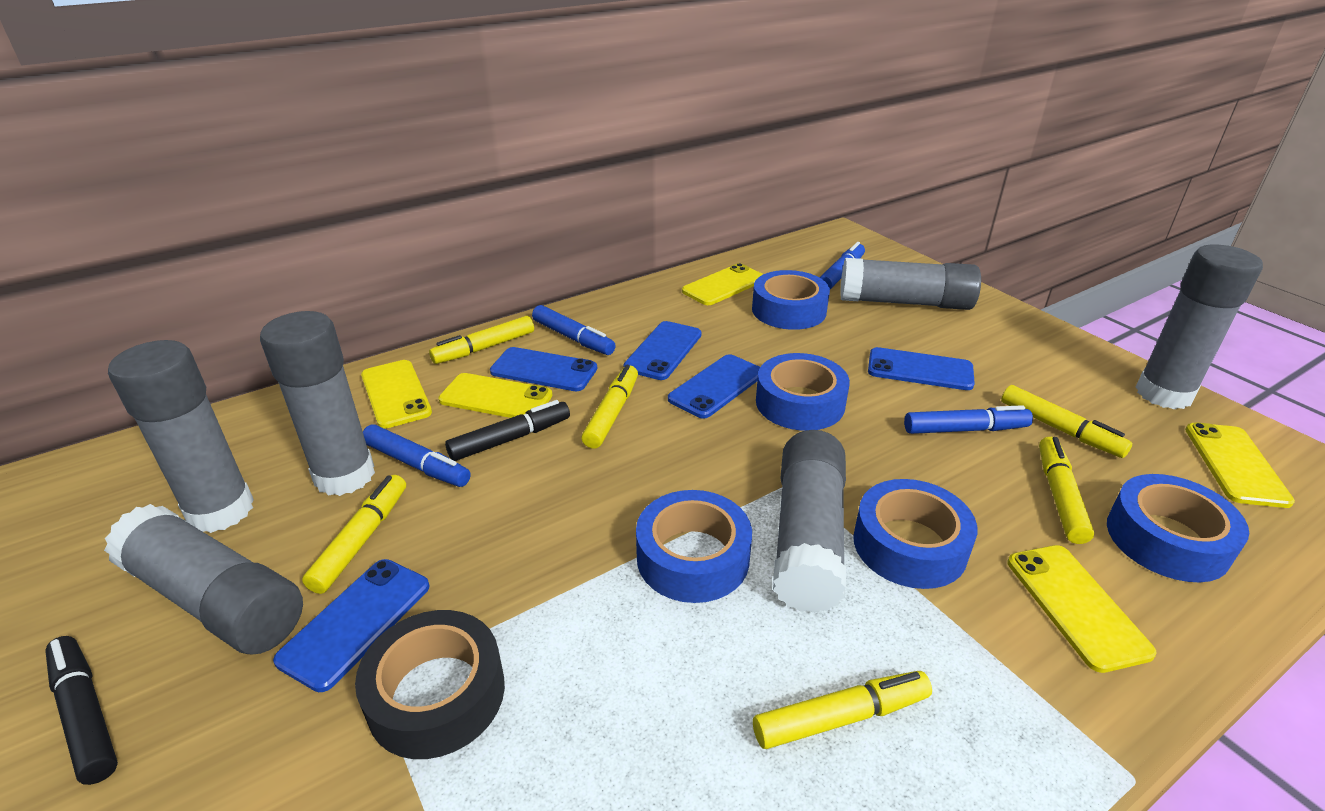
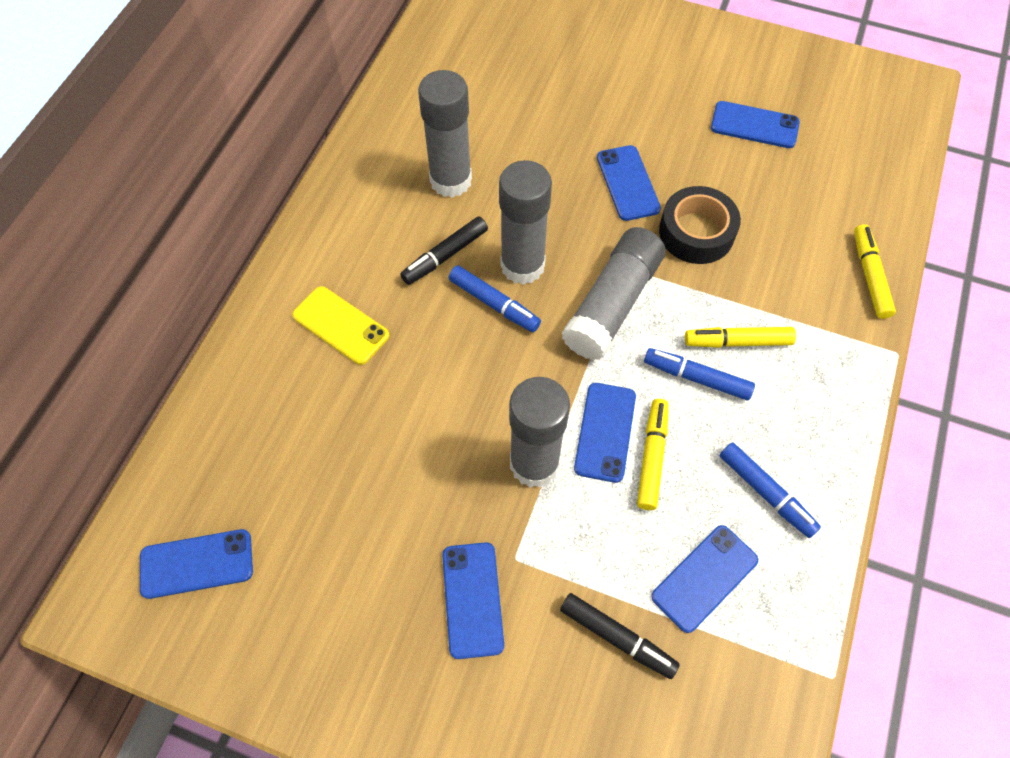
blue marker: [363,425,471,487] [532,305,616,355] [820,242,865,289] [904,405,1033,434] = 4 -> [449,265,541,332] [644,348,755,400] [719,442,821,538] = 3
blue phone: [273,559,430,692] [490,347,597,391] [623,321,701,380] [668,354,760,419] [868,347,975,390] = 5 -> [140,529,253,599] [442,542,504,659] [574,383,636,483] [597,145,661,221] [651,525,758,633] [711,101,800,148] = 6
blue tape: [636,490,752,603] [752,270,830,330] [756,353,850,431] [853,479,977,589] [1107,474,1249,582] = 5 -> none = 0
grey glue stick: [104,504,303,654] [108,340,254,533] [260,311,375,496] [773,430,846,613] [840,258,981,310] [1135,245,1263,410] = 6 -> [418,70,472,198] [499,160,552,285] [509,377,570,488] [562,227,665,360] = 4
yellow marker: [302,475,406,594] [429,316,534,364] [581,365,638,449] [753,671,932,749] [1001,385,1132,458] [1039,437,1094,544] = 6 -> [637,399,668,510] [685,327,796,348] [854,224,896,319] = 3
yellow phone: [361,360,432,429] [438,373,552,418] [682,263,763,305] [1007,545,1157,673] [1185,423,1295,508] = 5 -> [292,286,389,365] = 1

